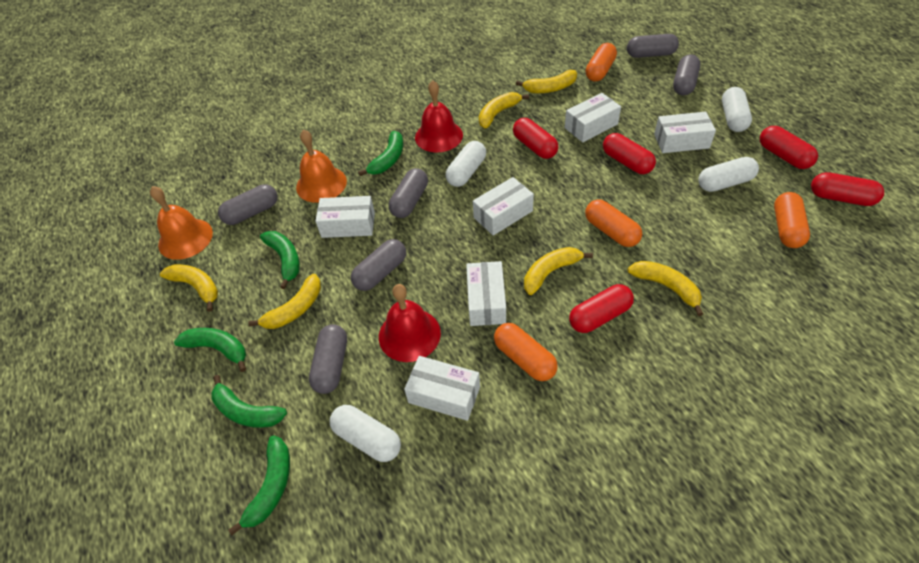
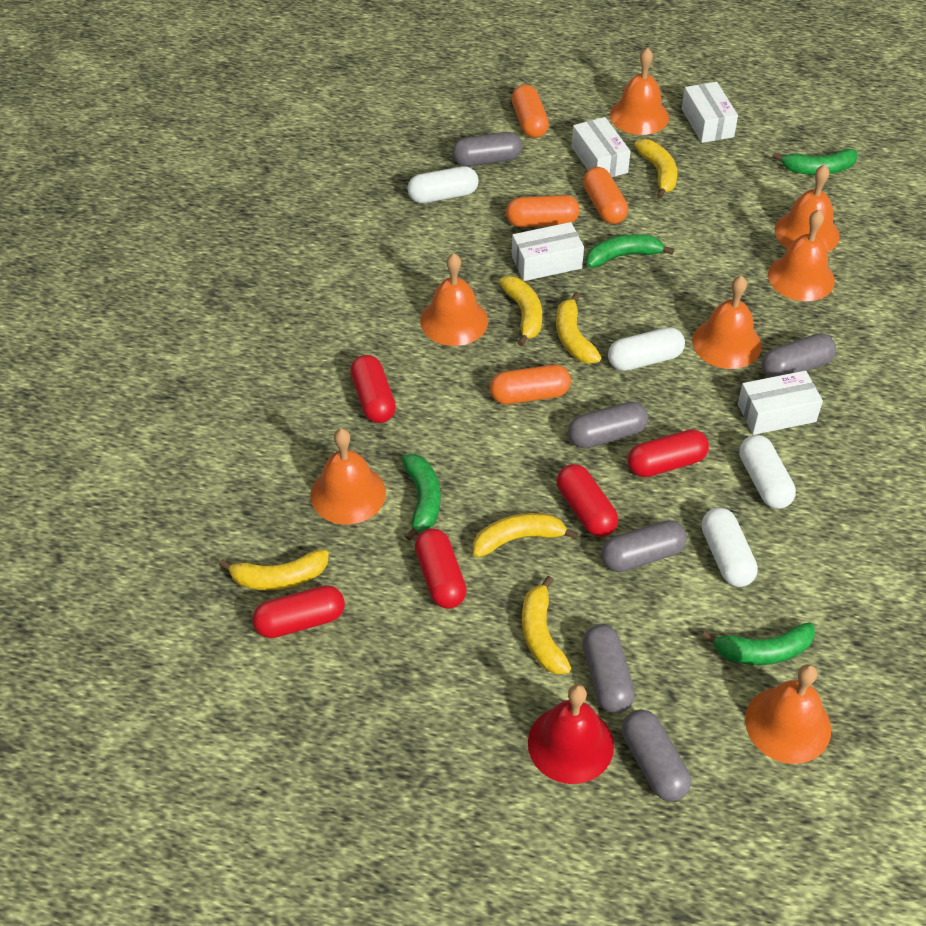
green banana: [174,328,246,372] [211,375,287,428] [228,435,290,535] [260,231,300,289] [358,131,403,176] = 5 -> [401,454,441,541] [586,234,674,268] [702,622,815,665] [772,149,858,175] = 4
orange bell: [150,186,213,260] [296,129,347,203] = 2 -> [310,428,386,524] [420,253,488,346] [610,47,669,135] [692,275,762,369] [745,664,831,764] [768,210,835,301] [775,164,840,252] = 7
red bell: [379,284,441,362] [415,80,463,153] = 2 -> [528,684,614,784] = 1
white box: [315,196,375,238] [404,356,480,421] [466,261,506,326] [473,177,534,236] [565,93,621,142] [654,111,716,153] = 6 -> [512,222,584,281] [572,117,631,177] [682,82,738,143] [738,371,823,435] = 4

